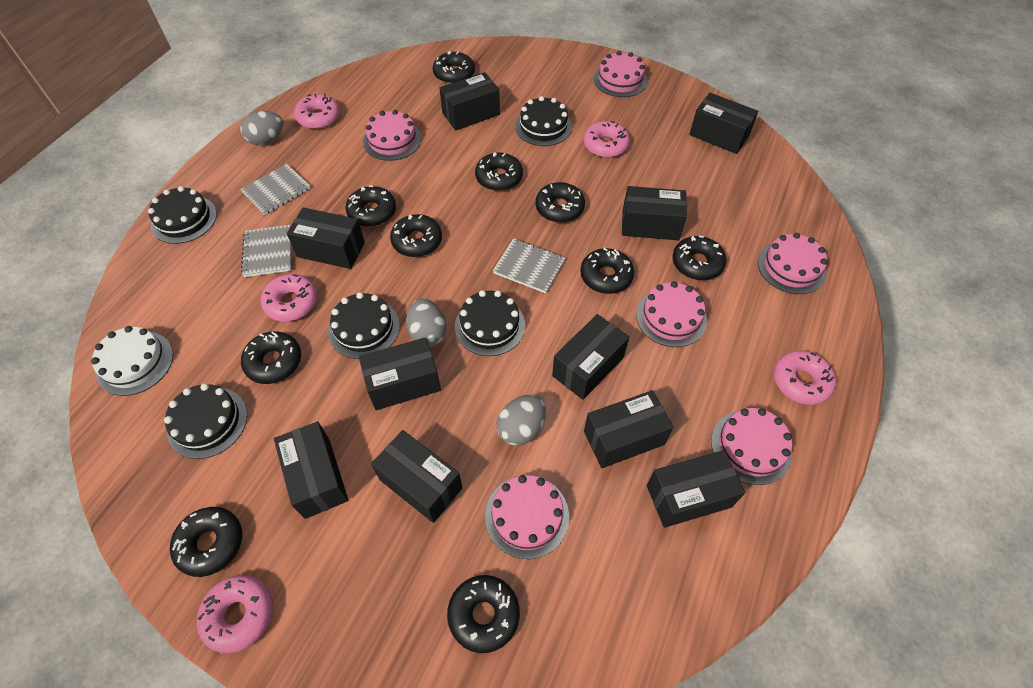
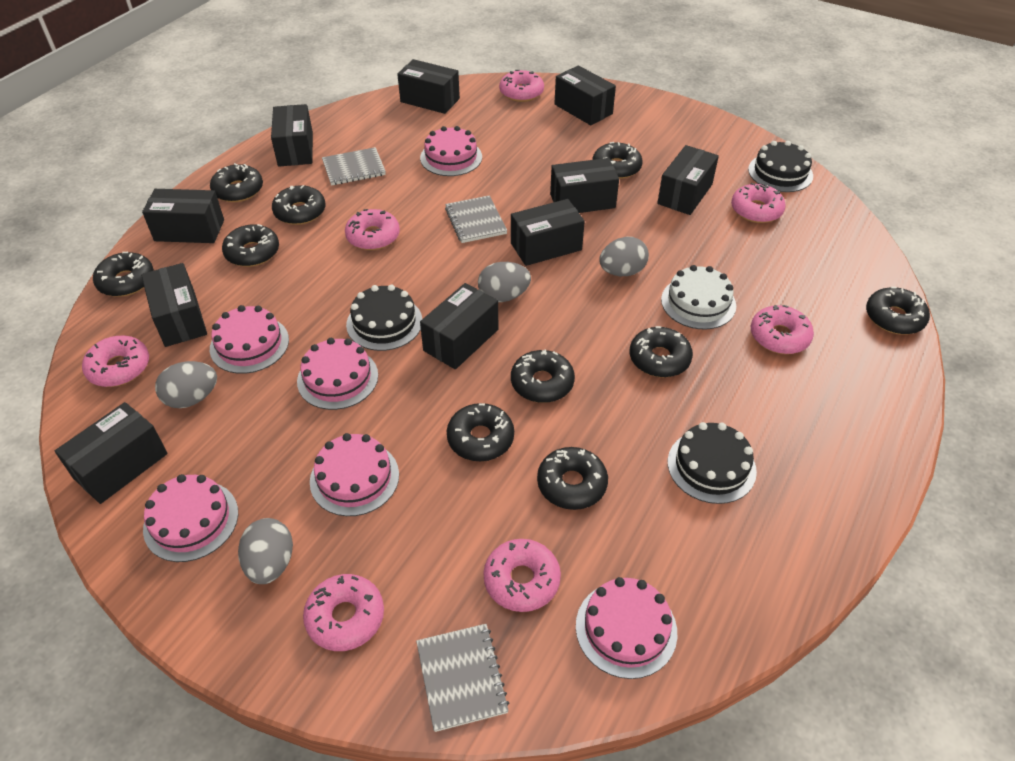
black cake: [148,186,217,244] [164,383,247,459] [328,292,400,359] [455,290,525,356] [515,96,572,146] = 5 -> [346,284,422,351] [668,422,757,504] [748,141,813,192] = 3
grey egg: [240,111,283,145] [406,298,447,347] [496,394,546,446] = 3 -> [155,361,217,408] [238,518,293,584] [478,262,531,302] [599,237,649,276] = 4
pink donut: [197,575,273,653] [261,274,317,322] [294,94,340,129] [584,121,630,158] [774,350,836,405] = 5 -> [82,336,149,387] [303,574,384,651] [345,209,400,250] [483,539,561,612] [499,70,544,102] [731,183,786,223] [751,305,814,354] = 7

